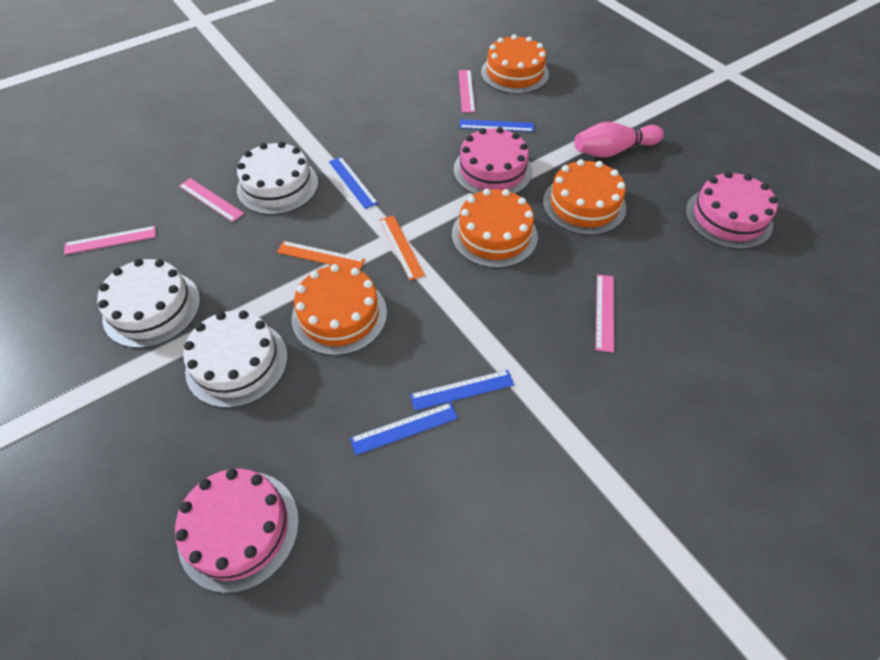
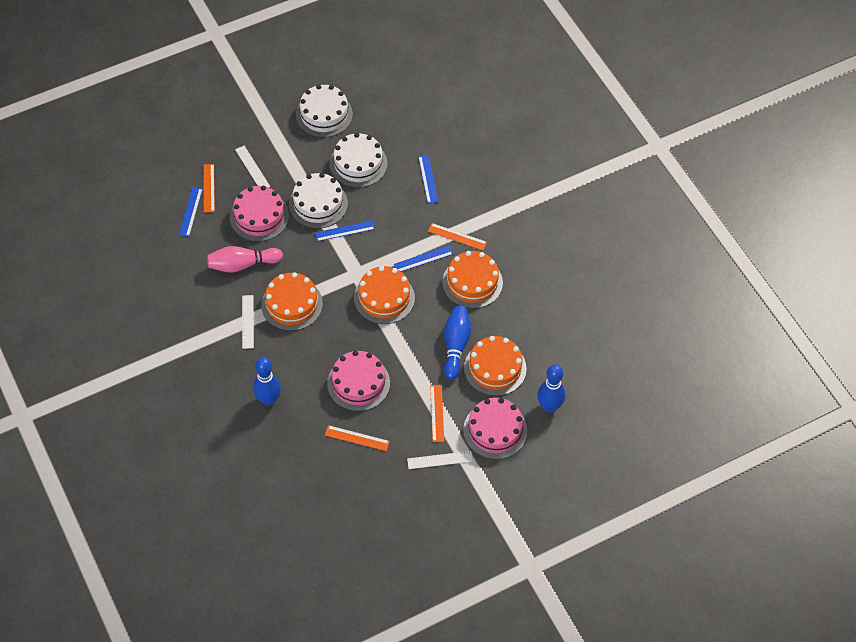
blue bowling pin: none = 0 -> [253,358,281,406] [444,306,471,380] [537,365,565,413] = 3
orange ruler: [277,241,365,270] [379,215,425,280] = 2 -> [203,164,215,213] [325,425,390,451] [428,223,487,250] [430,385,444,442] = 4
pink ruler: [64,226,156,255] [179,178,244,222] [458,70,475,113] [596,274,614,353] = 4 -> none = 0
white ruler: none = 0 -> [235,146,270,187] [242,295,254,349] [407,451,473,469] = 3

